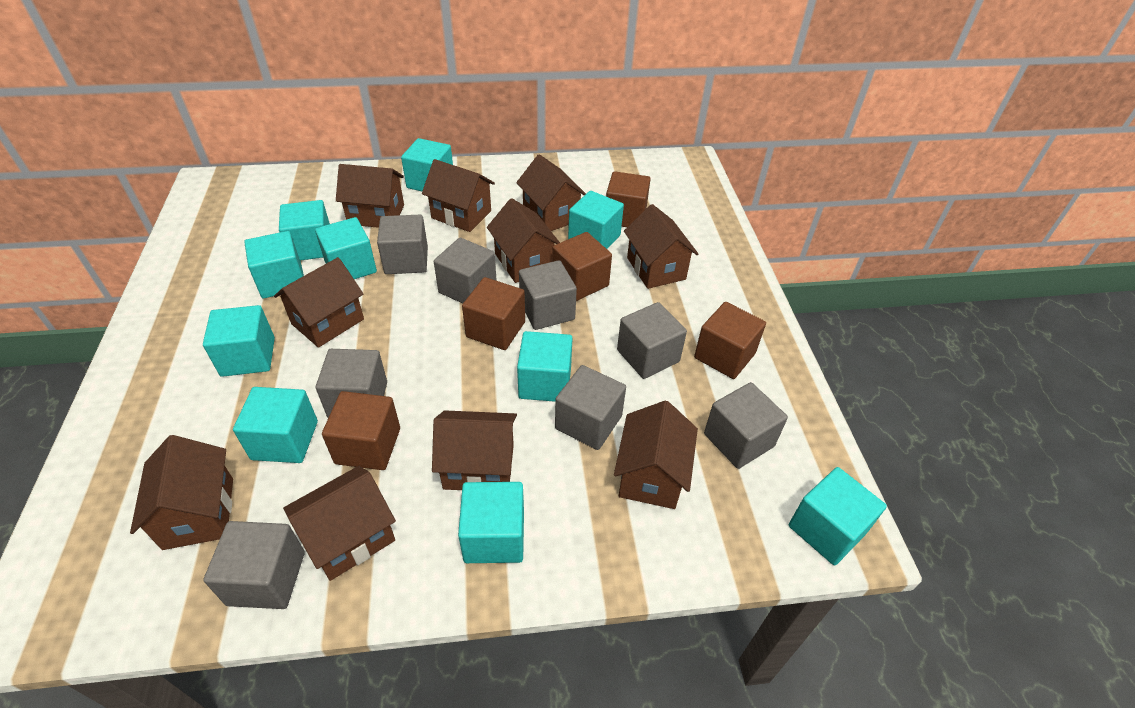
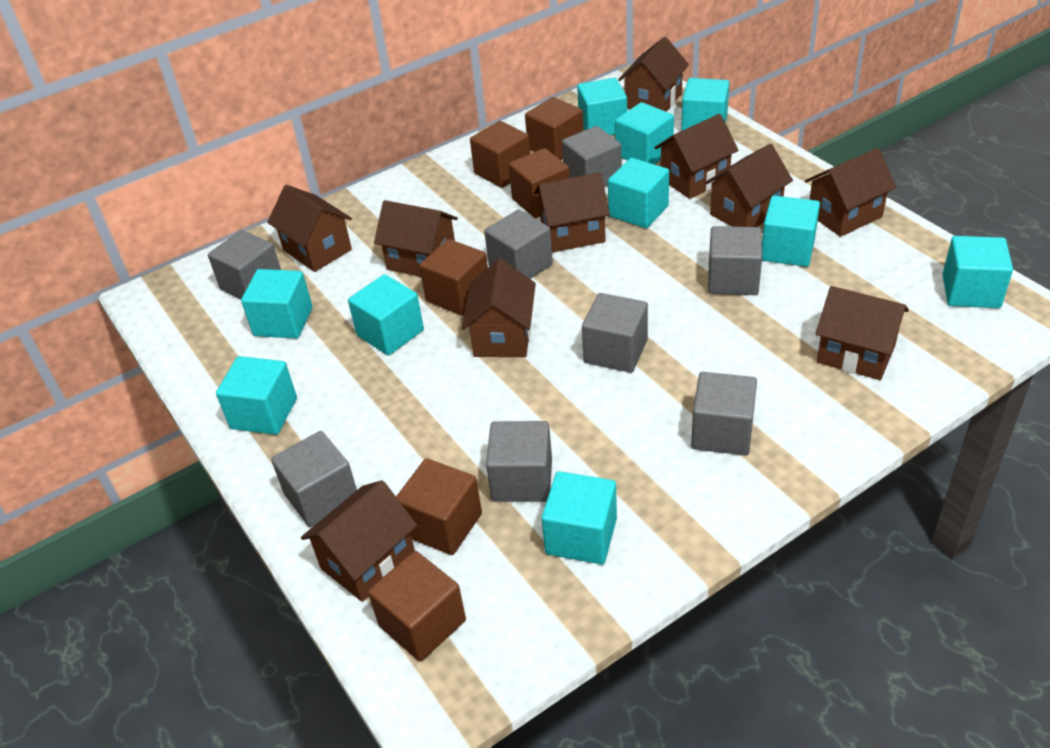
brown cube: [322,391,400,470] [462,277,525,350] [552,232,612,301] [606,171,651,227] [694,302,766,379] = 5 -> [368,551,466,662] [396,458,482,555] [419,239,488,316] [470,121,530,188] [509,148,570,218] [525,97,584,160] = 6

